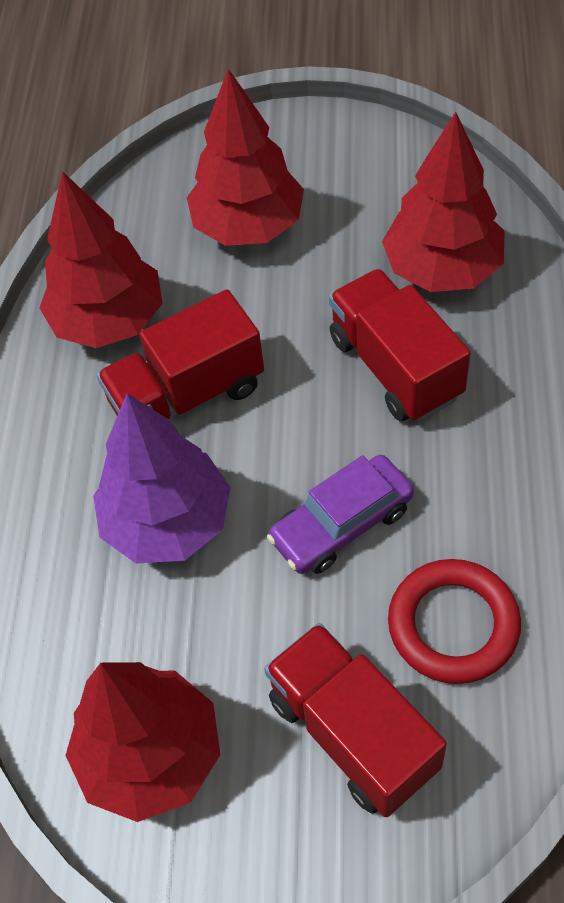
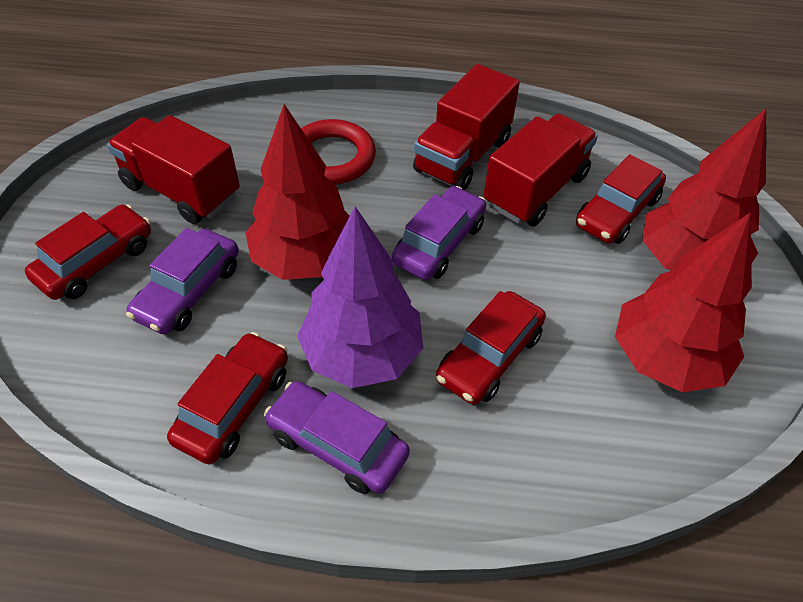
purple car: [267,455,414,574] = 1 -> [126,228,239,334] [264,381,410,494] [392,186,486,280] = 3
red car: none = 0 -> [25,204,151,300] [167,332,288,465] [436,291,546,405] [576,154,666,244] = 4
red tree: [39,171,162,348] [65,662,220,822] [187,68,304,246] [382,112,505,292] = 4 -> [245,104,350,280] [615,212,752,392] [642,109,766,271] = 3

